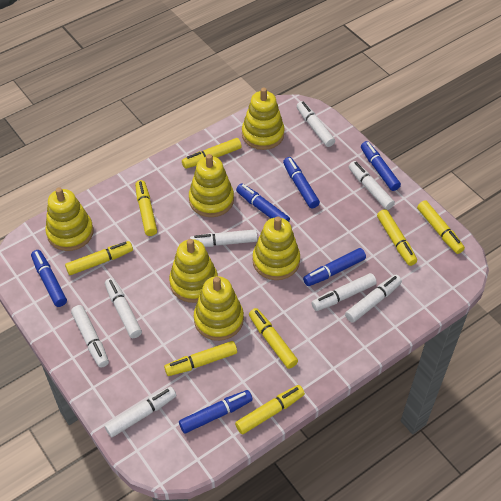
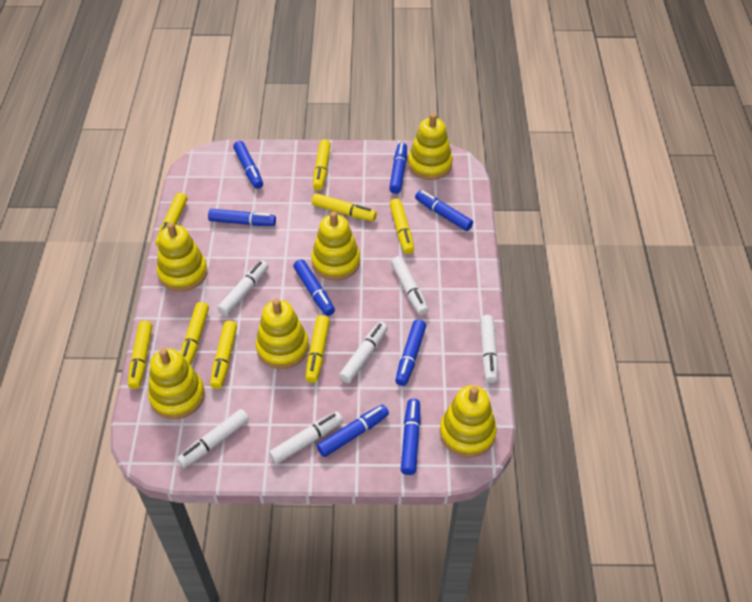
blue marker: [31,250,67,307] [179,390,253,434] [236,183,290,222] [283,157,320,208] [303,248,366,286] [361,141,401,191] = 6 -> [208,209,276,226] [233,141,263,189] [293,259,335,316] [317,405,389,457] [389,143,407,194] [395,319,426,386] [401,399,420,475] [415,190,473,231] = 8
white marker: [71,305,109,368] [105,278,142,338] [105,387,176,437] [190,229,258,247] [297,101,335,147] [312,273,377,311] [345,275,402,323] [349,161,395,210] = 8 -> [177,409,249,468] [217,260,269,316] [269,412,343,464] [339,322,388,383] [391,256,428,315] [480,315,498,383] = 6

